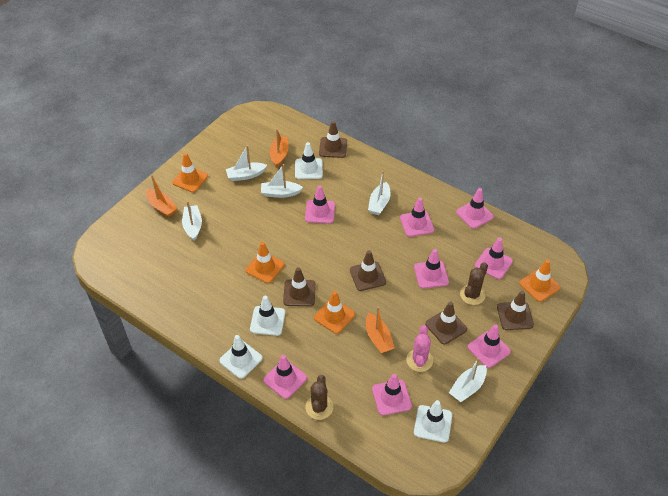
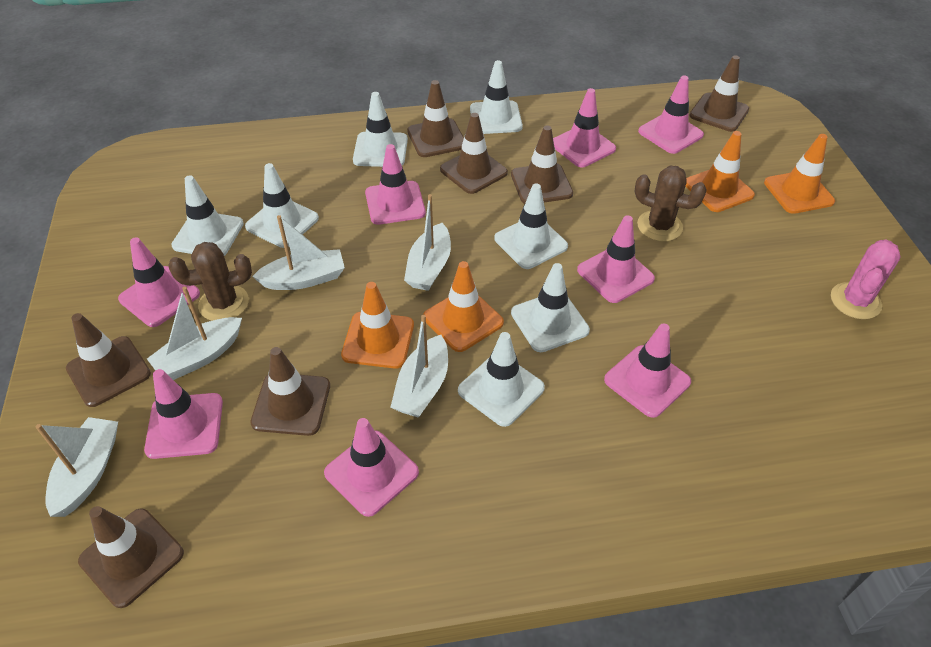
brown traffic cone: [283,267,316,306] [319,121,347,158] [350,250,386,291] [425,301,467,344] [497,291,534,330] = 5 -> [66,313,151,407] [78,506,184,608] [250,347,330,436] [407,80,464,157] [440,113,508,194] [511,125,573,204] [689,55,749,132] = 7
orange boat: [146,175,178,217] [270,129,288,168] [366,307,395,353] = 3 -> none = 0
white traffic cone: [219,335,263,379] [250,296,285,336] [295,142,323,179] [414,400,452,443] = 4 -> [171,175,244,256] [245,163,319,248] [353,92,408,167] [458,332,545,427] [470,60,523,134] [494,183,568,269] [511,263,590,352] = 7

